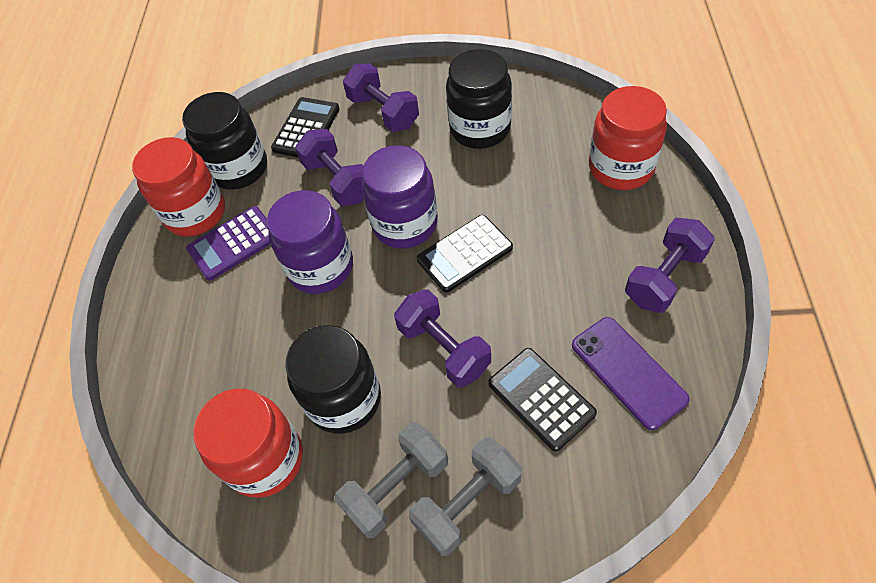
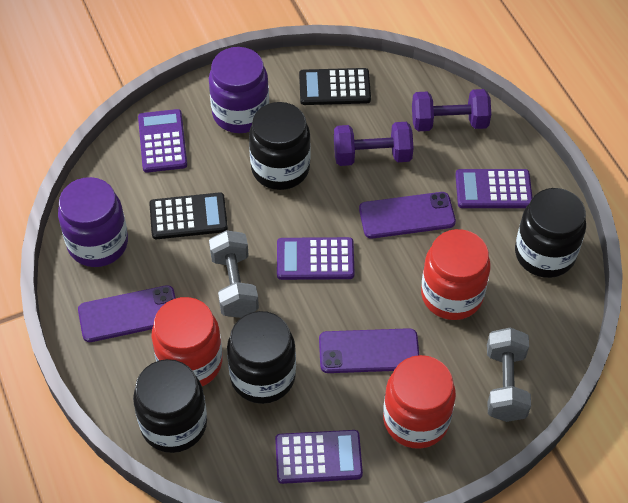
black calculator: [271,97,340,158] [417,215,513,293] [488,348,597,452] = 3 -> [149,192,228,239] [299,68,371,105] = 2
black jar: [182,92,267,190] [285,325,381,434] [446,49,512,149] = 3 -> [133,359,207,453] [227,311,296,404] [249,102,311,190] [515,188,586,278] = 4
purple calculator: [186,206,270,281] = 1 -> [138,109,187,173] [275,430,363,484] [277,237,355,280] [455,169,533,208] = 4
purple dumbbell: [295,129,364,206] [343,64,419,132] [394,289,491,387] [625,218,715,313] = 4 -> [334,122,414,166] [412,89,491,131] = 2
purple phone: [572,317,690,430] = 1 -> [78,285,176,342] [319,328,419,373] [359,192,456,239] = 3

